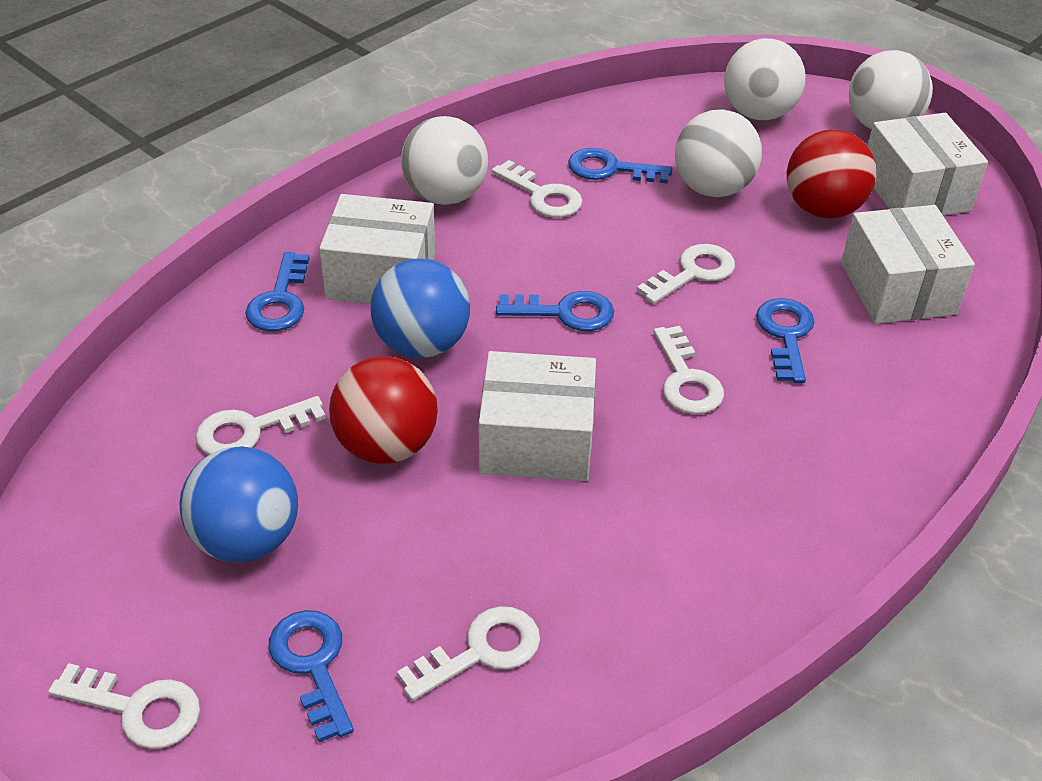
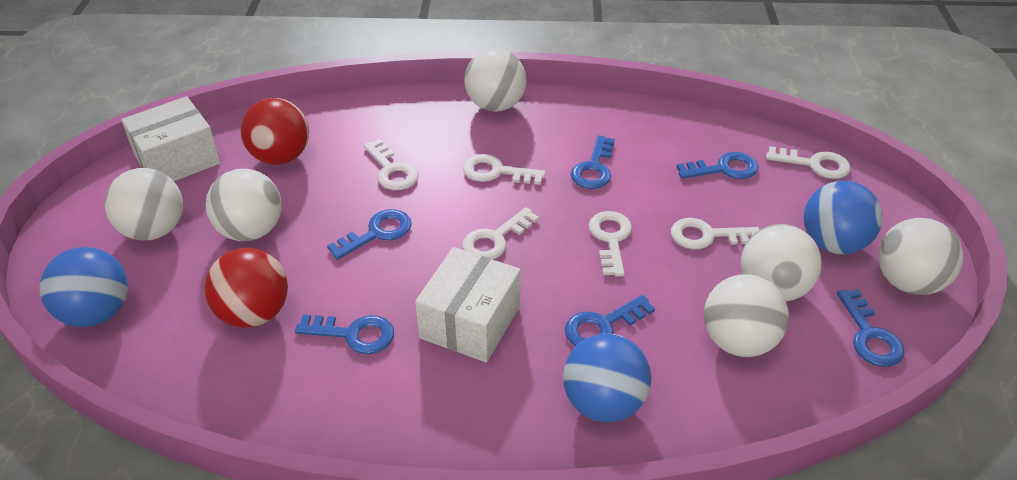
blue ball: [180,446,298,562] [371,259,470,358] = 2 -> [40,247,128,327] [563,334,651,422] [804,181,883,254] = 3
blue key: [245,252,310,331] [268,610,354,742] [496,291,614,331] [568,148,672,184] [756,298,814,383] = 5 -> [295,314,394,354] [327,209,412,260] [565,295,655,346] [571,135,615,189] [677,152,759,179] [837,289,904,367] = 6
white ball: [401,116,488,205] [675,110,762,197] [724,38,806,120] [849,50,933,129] = 4 -> [104,168,183,241] [206,169,282,241] [464,49,526,112] [704,274,789,357] [741,224,822,302] [878,218,963,295] = 6
white box: [319,194,435,304] [479,351,596,481] [841,205,975,324] [868,113,988,215] = 4 -> [121,96,221,181] [415,247,521,363] = 2

